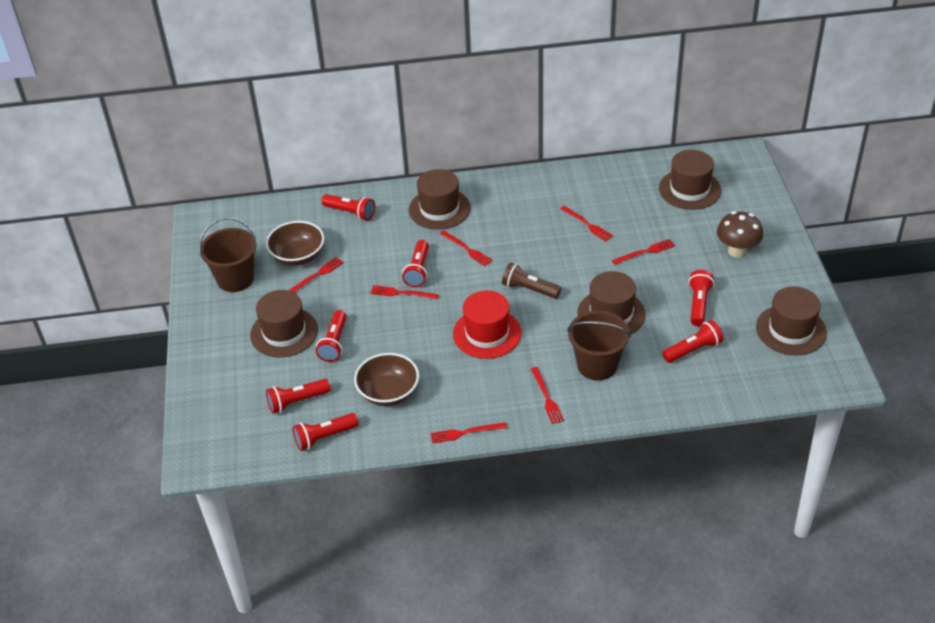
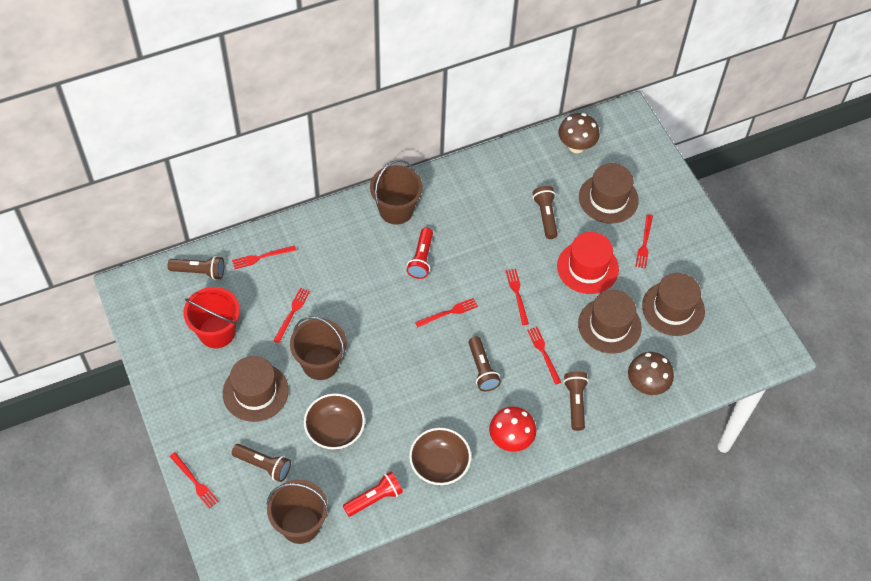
brown bucket: [199,217,256,292] [567,311,631,380] = 2 -> [267,480,329,544] [290,316,347,380] [370,160,423,225] = 3
brown flashlight: [502,263,561,299] = 1 -> [168,256,224,280] [232,444,291,482] [468,336,501,391] [533,186,558,239] [563,371,589,431] = 5
brown hat: [250,290,318,357] [409,169,471,230] [577,271,646,335] [659,150,721,210] [756,287,827,355] = 5 -> [223,356,289,422] [578,290,642,354] [579,163,639,224] [642,273,705,336] = 4
brown mushroom: [717,211,763,258] = 1 -> [558,113,600,153] [628,352,674,395] = 2
red bucket: none = 0 -> [183,287,240,348] = 1
red flashlight: [266,379,330,414] [293,413,359,451] [316,310,347,362] [322,194,375,221] [402,240,429,287] [662,320,723,363] [688,270,714,326] = 7 -> [343,471,403,517] [407,228,433,279] = 2
red mushroom: none = 0 -> [489,406,536,452] = 1

